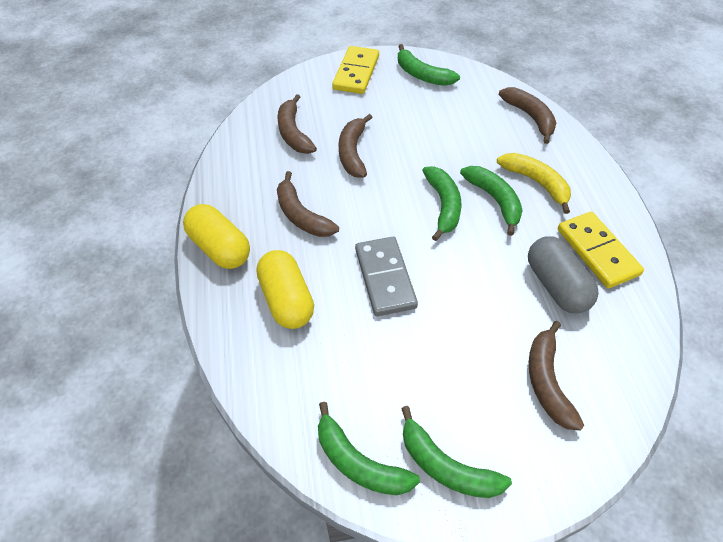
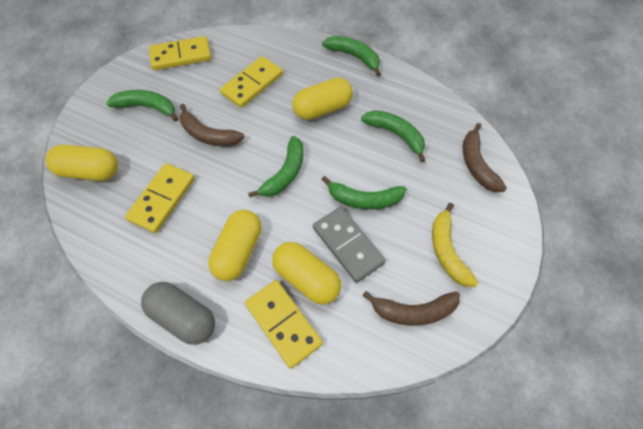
brown banana: [277,94,317,154] [277,171,339,237] [338,114,373,177] [499,87,556,144] [529,321,584,431] = 5 -> [180,104,244,147] [362,291,460,326] [463,123,507,192] = 3
yellow capsule: [183,204,250,269] [257,250,314,329] = 2 -> [45,145,118,181] [208,210,262,281] [272,242,341,305] [293,78,353,120] = 4
yellow domino: [332,46,379,94] [558,212,644,288] = 2 -> [125,163,195,233] [149,36,211,70] [220,56,283,108] [245,280,323,369] = 4

